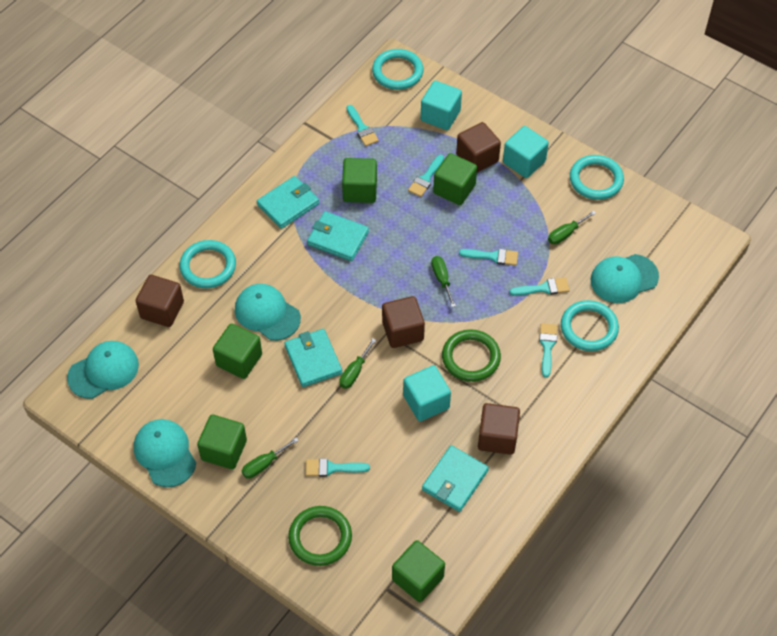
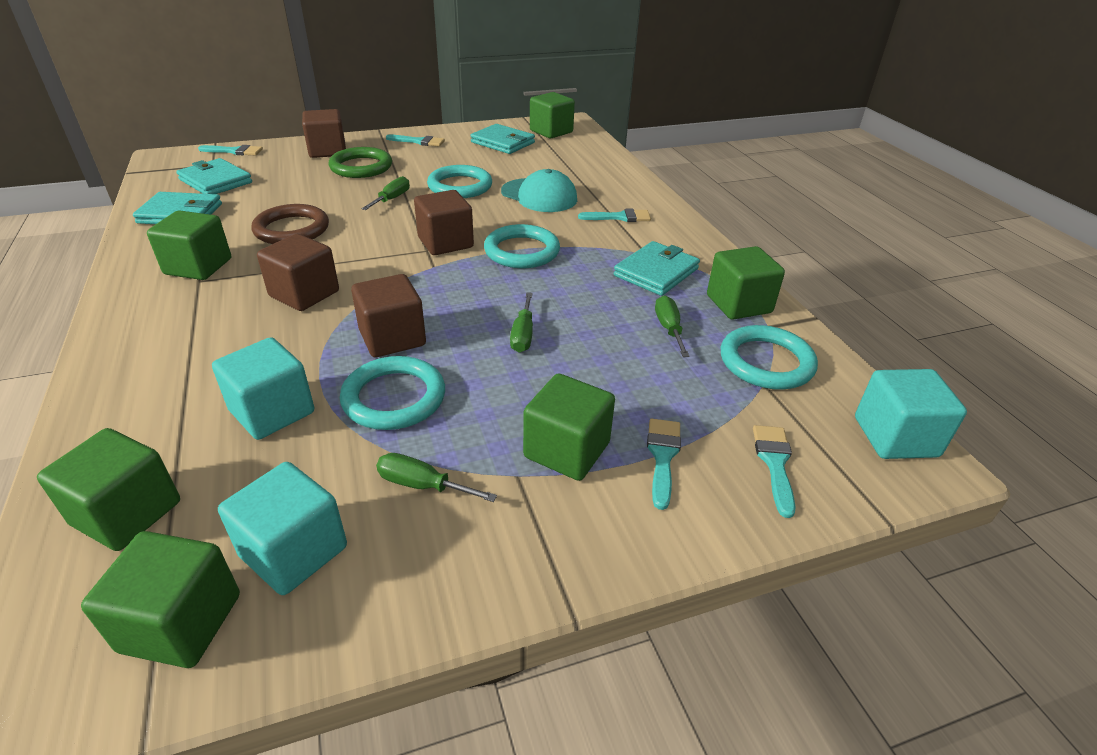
brown ring: none = 0 -> [251,204,329,244] = 1
green cube: [197,414,247,469] [213,323,262,379] [342,158,377,203] [392,540,445,602] [433,153,477,205] = 5 -> [37,428,180,551] [81,531,240,668] [147,210,231,280] [523,373,615,481] [530,92,575,138] [707,246,785,320] = 6
green ring: [288,506,352,566] [442,329,501,382] = 2 -> [329,147,392,178] = 1
turquoise brush: [306,458,370,477] [346,105,379,146] [408,155,444,197] [459,249,518,266] [510,277,570,296] [539,323,557,378] = 6 -> [198,145,263,156] [386,135,445,146] [578,209,651,222] [647,419,681,510] [753,425,795,518] = 5
turquoise cap: [67,341,139,399] [134,419,196,487] [235,284,301,341] [590,254,659,303] = 4 -> [501,169,577,212] = 1

